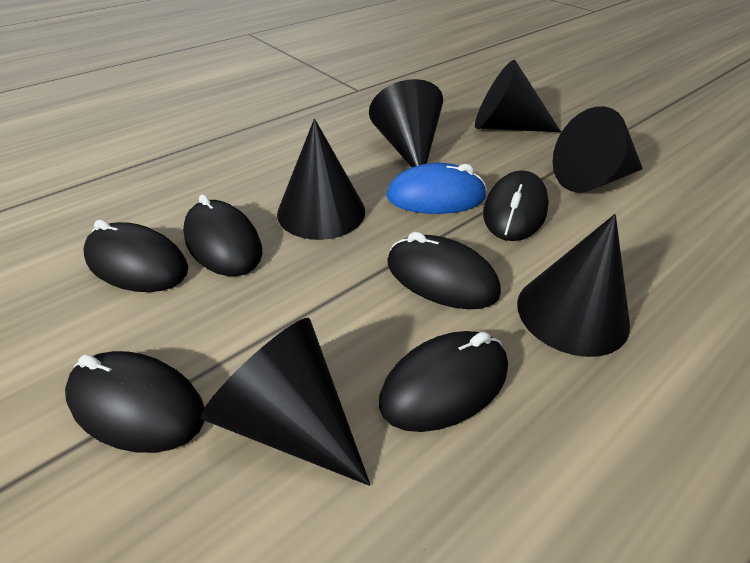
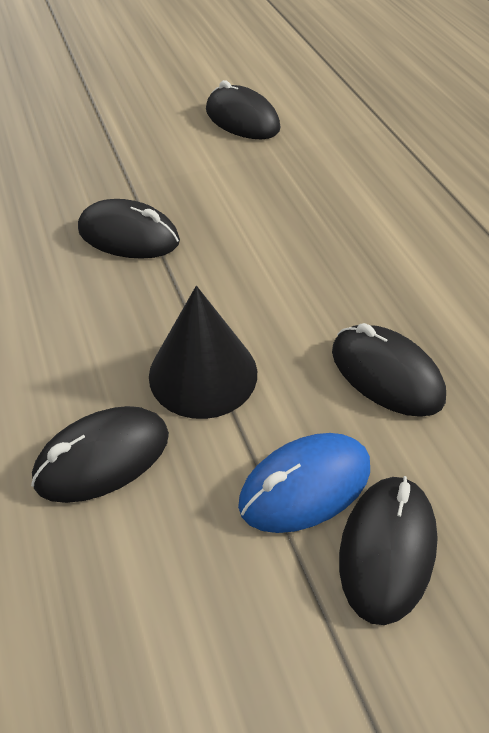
black cone: [201,318,370,486] [277,119,365,240] [369,79,443,167] [475,60,561,132] [517,214,630,357] [552,106,643,193] = 6 -> [149,286,257,419] = 1
black mouse: [65,351,205,453] [83,220,188,292] [183,194,262,276] [379,331,508,432] [387,232,501,309] [483,170,549,241] = 6 -> [31,406,169,503] [78,199,180,259] [206,80,280,139] [332,323,446,417] [339,476,438,625] = 5

